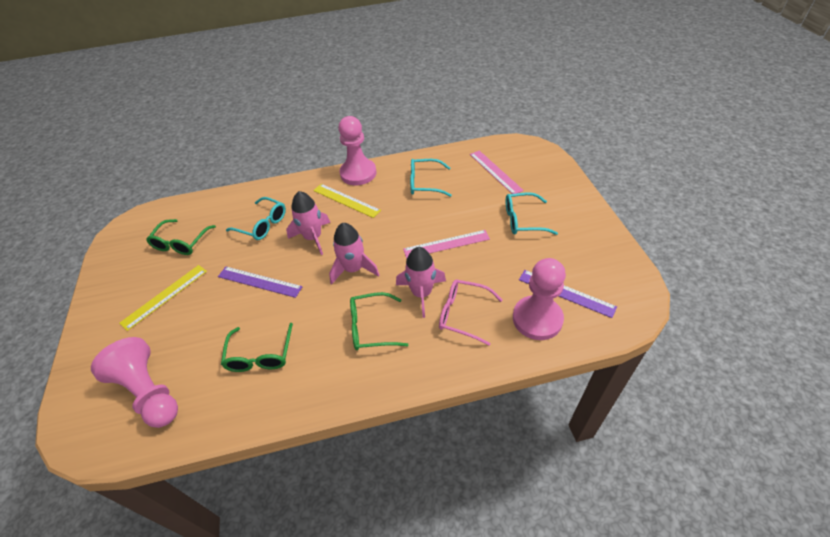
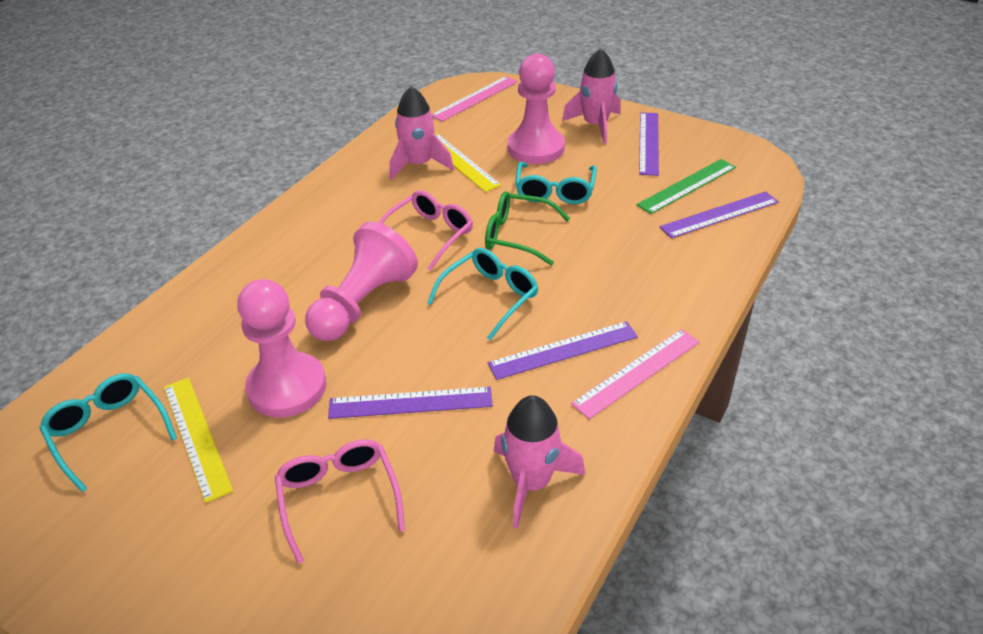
green glasses: [146,219,216,255] [221,323,293,372] [350,292,408,350] = 3 -> [485,191,570,265] = 1
green ruler: none = 0 -> [636,159,736,214] = 1
pink glasses: [439,280,502,346] = 1 -> [275,440,405,564] [379,190,473,271] = 2
purple ruler: [218,266,303,298] [519,270,617,318] = 2 -> [328,387,493,419] [488,321,638,380] [639,112,659,176] [660,191,779,239] = 4

